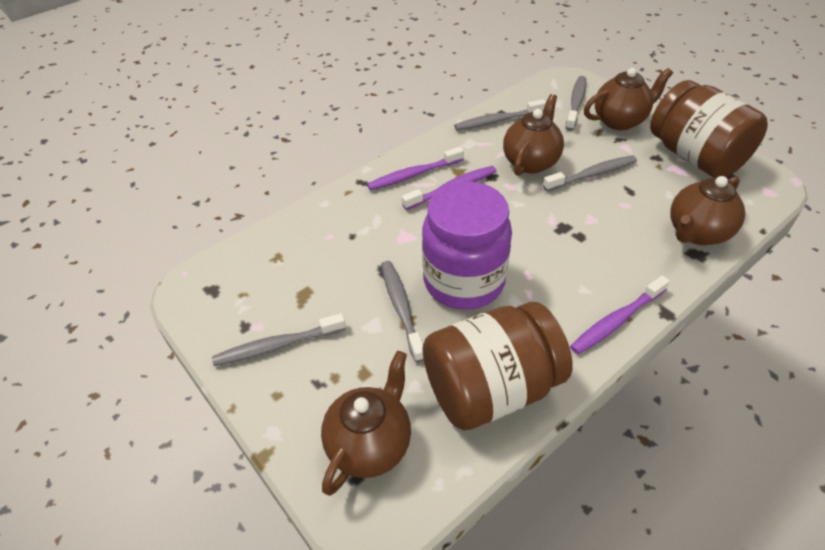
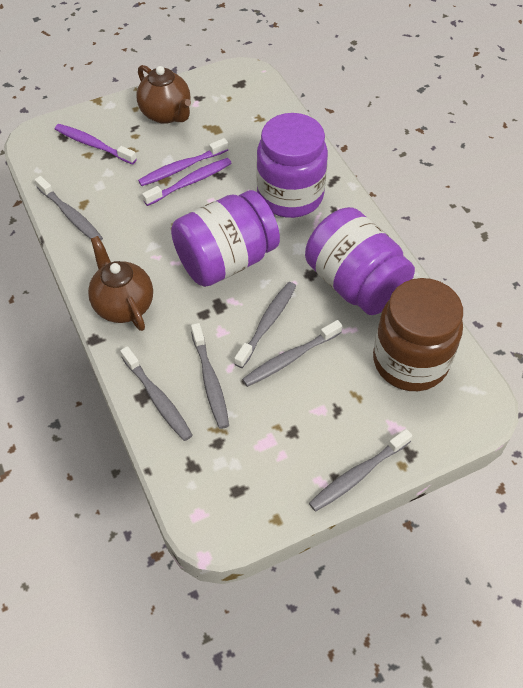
brown jar: [422,302,572,431] [650,80,768,178] = 2 -> [373,278,463,391] = 1
brown teapot: [321,351,411,496] [503,94,564,176] [584,68,673,130] [670,176,745,245] = 4 -> [88,236,153,331] [136,65,191,124] = 2
grey toothbrush: [212,313,346,366] [381,261,424,362] [454,99,546,130] [543,155,637,191] [566,76,586,131] = 5 -> [35,176,103,241] [120,346,193,441] [191,323,229,429] [234,282,296,368] [242,320,343,387] [309,429,412,512] = 6
purple jar: [422,182,512,310] = 1 -> [171,190,280,287] [256,113,328,218] [305,207,415,315] = 3

